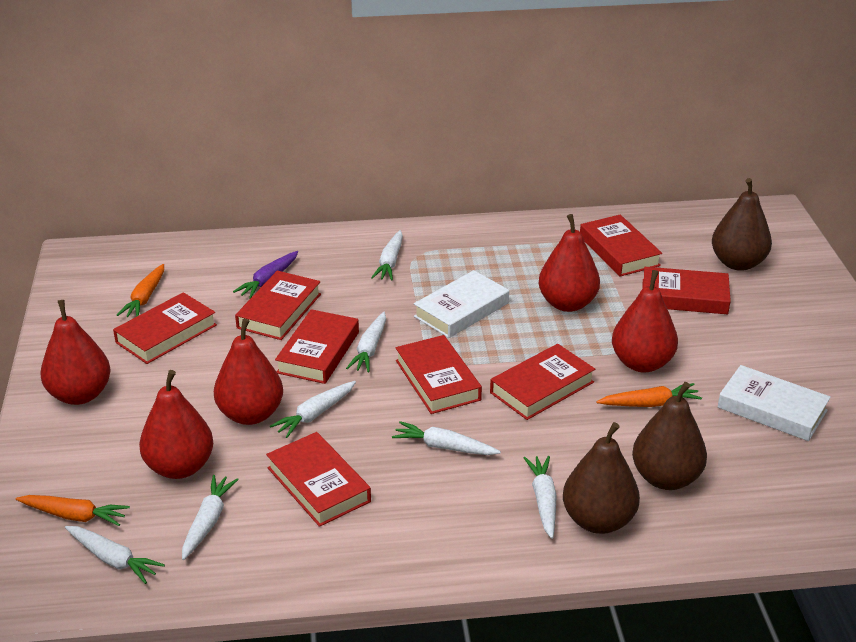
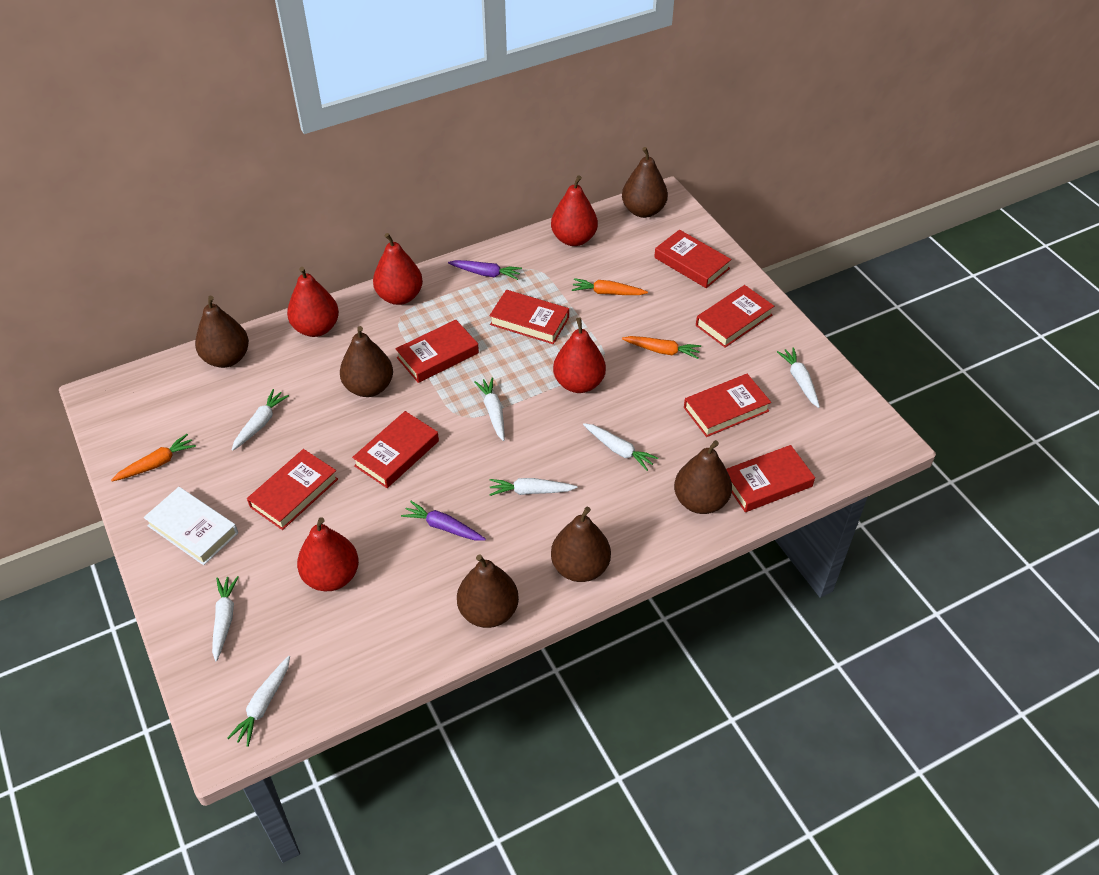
brown pear: [563,422,640,534] [632,382,707,490] [712,178,772,271] = 3 -> [195,296,249,368] [340,326,393,397] [457,555,519,628] [551,507,611,582] [622,147,668,218] [674,440,732,514] = 6
purple carrot: [233,251,298,299] = 1 -> [401,501,486,541] [448,260,522,280] = 2
white book: [414,270,509,338] [718,365,831,441] = 2 -> [144,487,238,565] = 1

